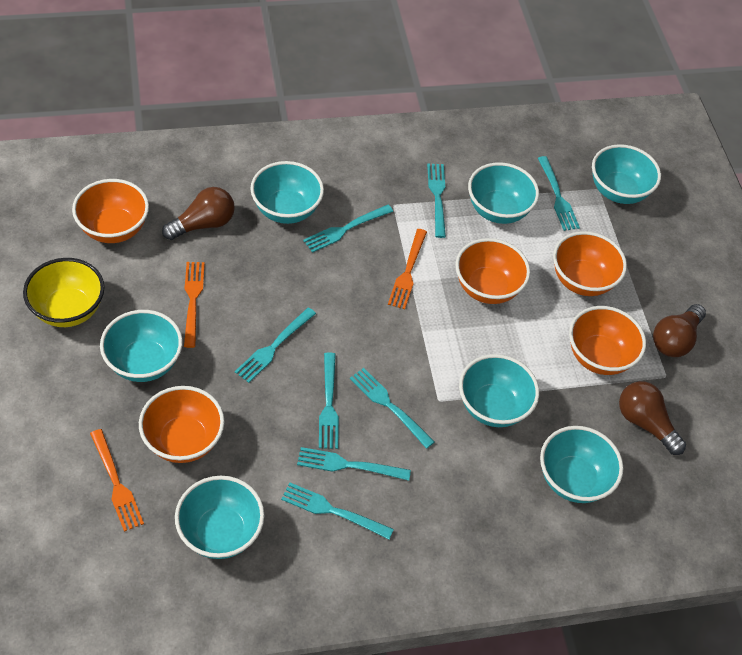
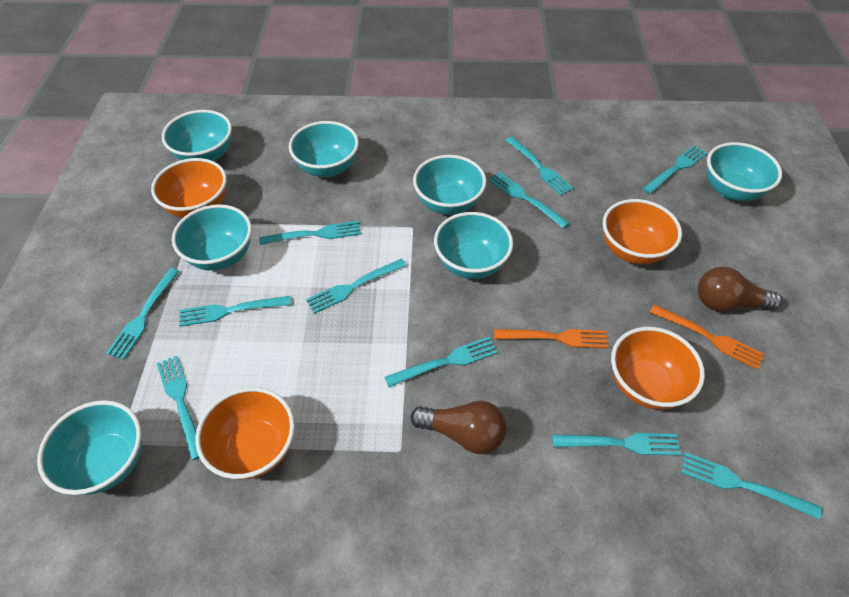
brown light bulb: [162,187,235,240] [619,381,686,455] [653,304,706,357] = 3 -> [411,401,507,454] [698,267,782,312] = 2
orange bowl: [72,179,149,243] [139,386,224,463] [456,238,530,304] [553,231,627,296] [569,306,646,375] = 5 -> [151,158,227,218] [196,387,295,479] [603,199,682,264] [611,327,705,409] = 4
orange fork: [90,429,144,532] [184,262,205,348] [388,229,427,309] = 3 -> [494,329,609,348] [650,305,764,370] = 2
turquoise fork: [235,307,316,383] [281,483,394,539] [297,447,411,481] [303,205,393,253] [319,352,339,449] [350,368,435,449] [427,163,446,238] [538,156,580,231] = 8 -> [106,268,179,359] [156,355,199,460] [179,296,291,327] [259,221,361,245] [306,259,407,314] [385,337,498,387] [488,172,569,228] [505,137,573,196] [552,433,681,456] [642,145,707,194] [681,452,821,520] = 11
yellow bowl: [23,258,105,327] = 1 -> none = 0

